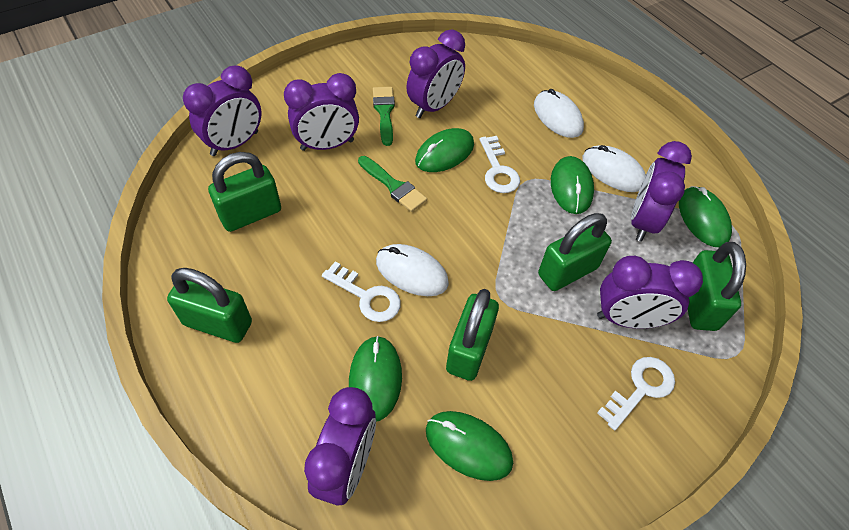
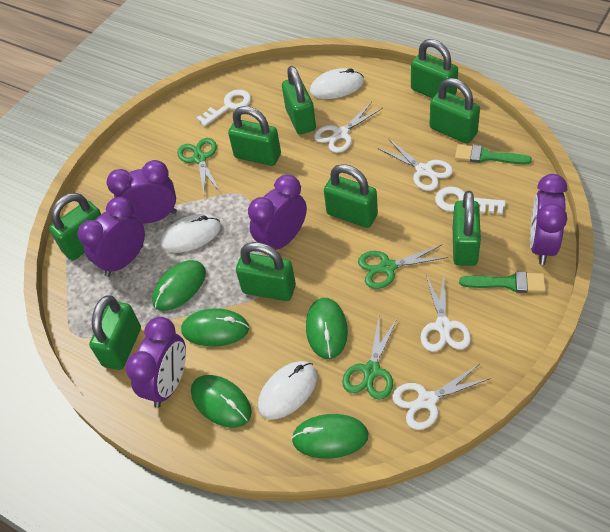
green padlock: [167,268,252,343] [208,152,281,232] [446,289,499,381] [538,213,612,291] [688,242,746,331] = 5 -> [49,193,101,260] [89,295,141,370] [228,106,281,166] [236,242,296,301] [282,66,316,135] [324,164,378,228] [411,39,458,98] [429,78,480,144] [453,191,481,266] = 9
green scissors: none = 0 -> [177,138,220,197] [342,318,397,400] [358,245,448,289] = 3
purple clock: [183,65,262,156] [284,73,359,151] [304,387,376,506] [406,30,465,118] [597,256,703,329] [631,141,692,242] = 6 -> [78,197,145,277] [107,160,177,224] [125,317,186,408] [248,175,307,255] [530,174,567,265] = 5
white key: [322,261,401,322] [480,136,520,193] [597,357,675,430] = 3 -> [197,89,251,126] [435,187,506,215] = 2
white scissors: none = 0 -> [314,102,383,153] [378,139,453,191] [392,364,491,430] [421,275,471,352] = 4

